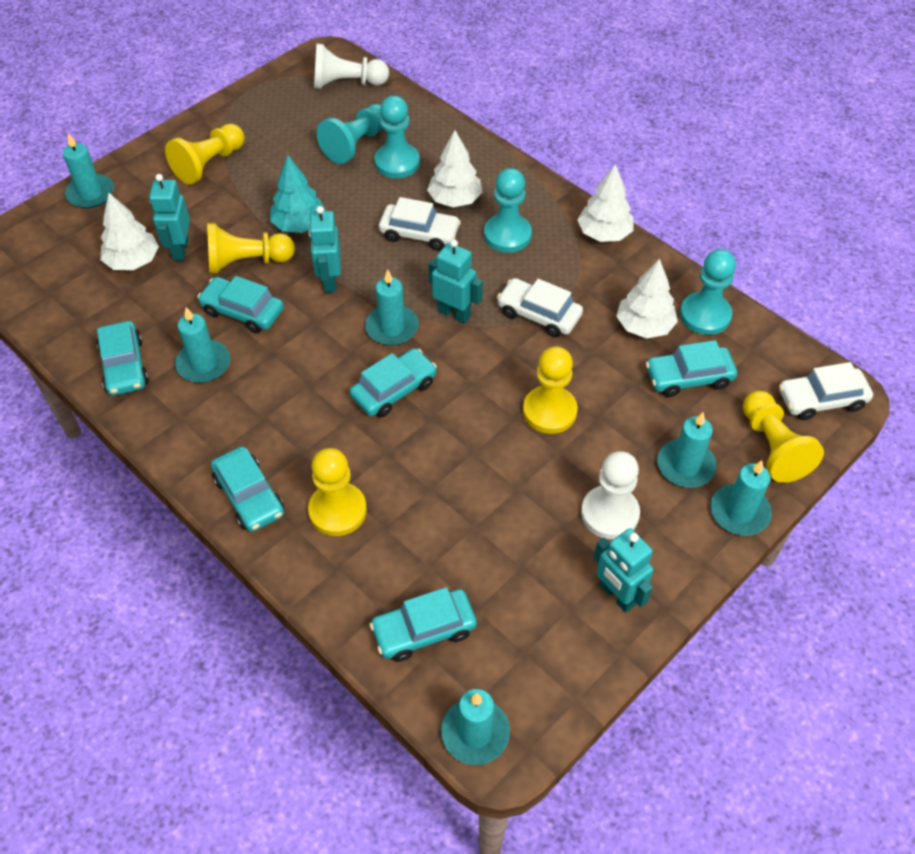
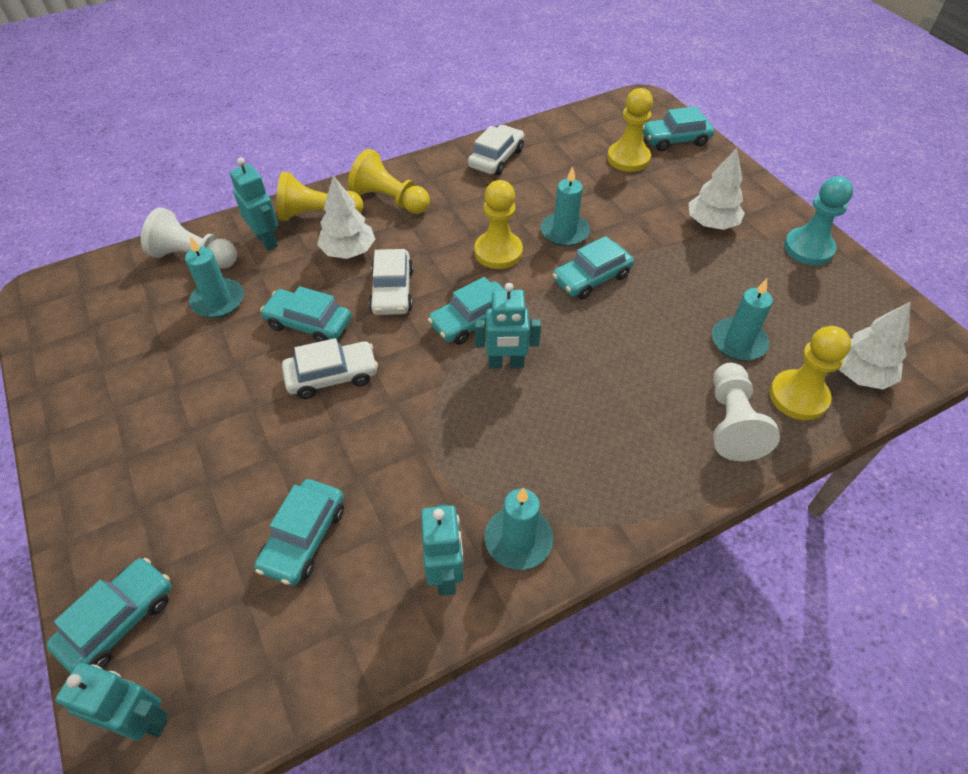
turquoise candle: [63,133,114,209] [175,307,230,383] [365,269,419,346] [441,689,510,765] [657,412,716,488] [711,460,772,536] = 6 -> [185,236,244,318] [485,488,553,570] [541,166,590,246] [712,279,773,361] = 4
turquoise pawn: [317,104,383,164] [374,96,420,178] [484,168,532,253] [680,249,736,335] = 4 -> [784,176,853,265] = 1
turquoise tree: [270,156,326,233] = 1 -> none = 0
white tree: [100,193,159,270] [427,130,482,207] [577,164,634,242] [617,259,678,339] = 4 -> [317,175,375,259] [689,148,745,230] [838,301,911,389] = 3

